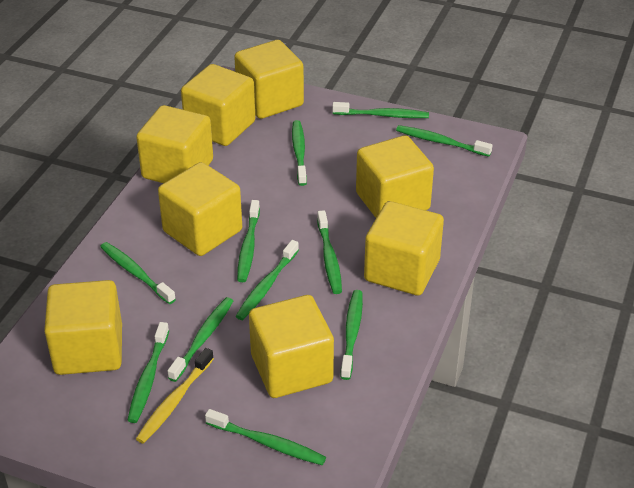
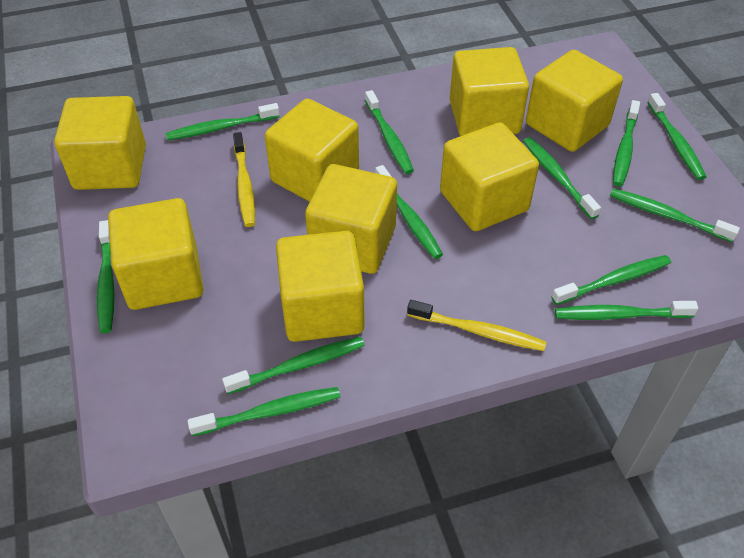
green toothbrush: [100,242,176,304] [127,322,169,423] [168,297,233,382] [205,409,326,465] [235,240,299,320] [237,200,260,282] [292,120,307,186] [317,210,342,294] [332,102,429,118] [340,290,363,380] [396,125,493,157] = 11 -> [97,220,115,333] [165,103,280,141] [188,387,340,436] [222,337,365,394] [365,90,414,174] [375,165,443,259] [523,137,601,219] [552,255,671,305] [555,301,698,320] [610,188,740,242] [613,100,640,186] [647,93,706,180] = 12
yellow toothbrush: [136,348,214,444] = 1 -> [233,132,255,227] [407,300,546,351] = 2

